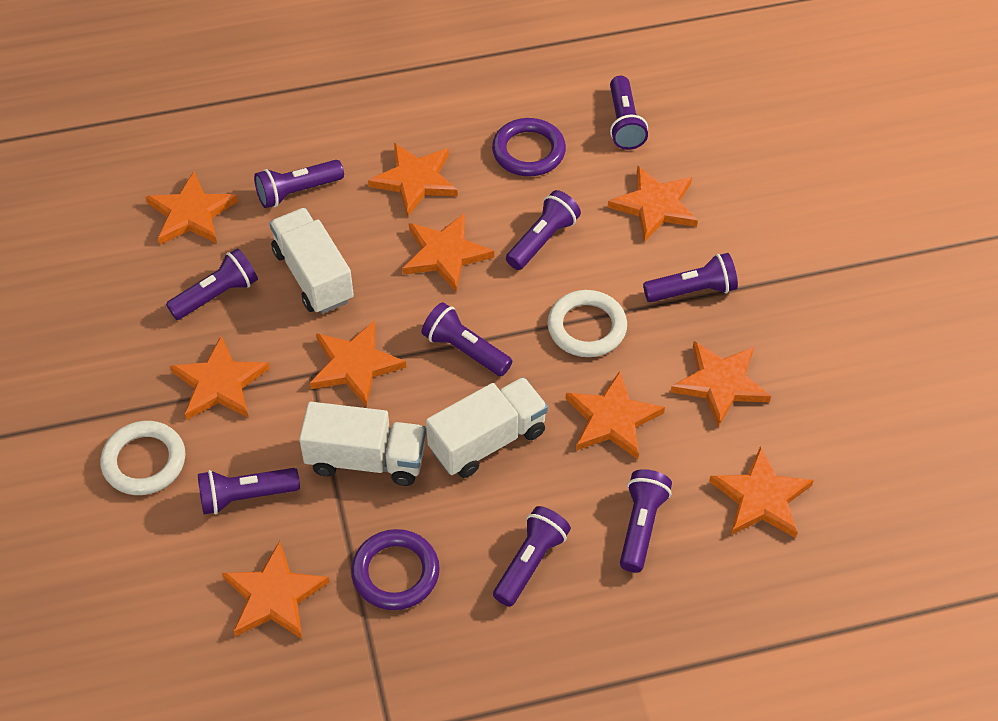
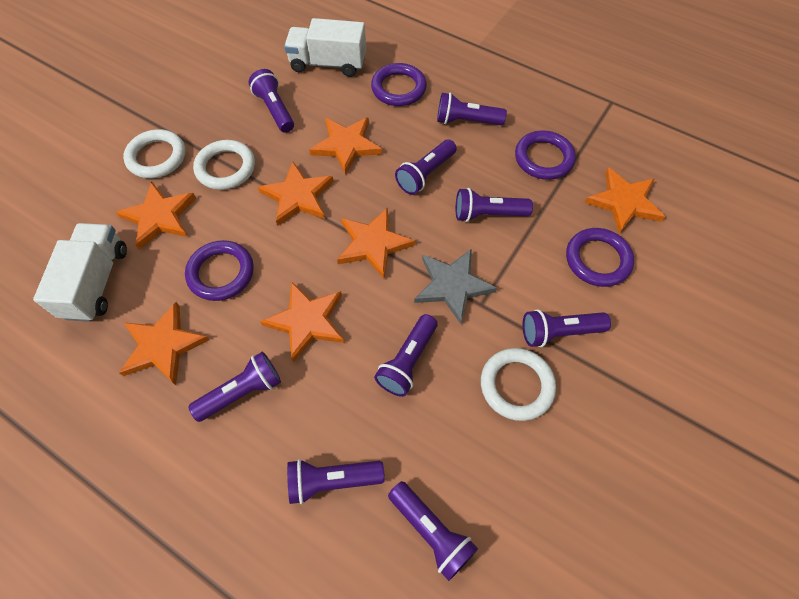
grey star: none = 0 -> [414,249,497,324] = 1
orange star: [146,171,238,244] [170,336,270,420] [222,541,330,639] [310,320,406,407] [368,143,458,217] [402,213,494,292] [566,371,665,460] [607,166,698,242] [671,341,771,427] [709,446,814,538] = 10 -> [116,182,196,249] [119,302,209,385] [258,161,334,226] [260,281,344,363] [309,117,382,175] [337,208,415,278] [585,168,665,234] = 7
purple ring: [351,529,440,610] [492,118,566,176] = 2 -> [185,240,254,301] [371,63,427,106] [515,130,576,180] [566,228,634,287] = 4
white ring: [100,421,185,495] [547,290,627,357] = 2 -> [123,129,185,178] [193,140,255,190] [481,348,556,421] = 3
white truck: [269,208,354,314] [299,402,426,486] [426,377,548,478] = 3 -> [33,223,127,322] [284,18,366,77] = 2

